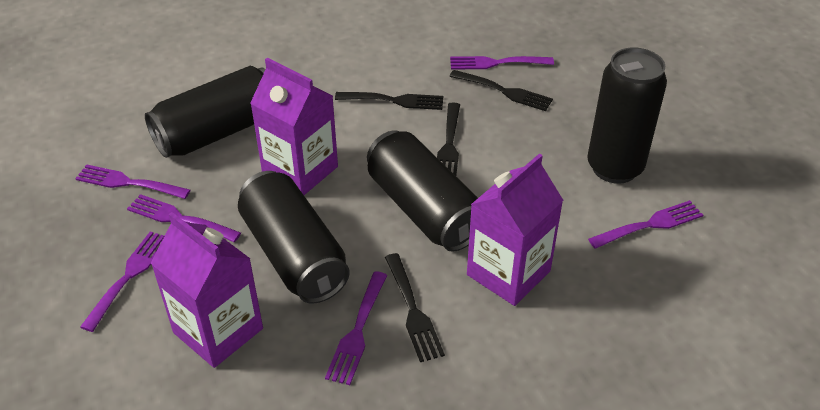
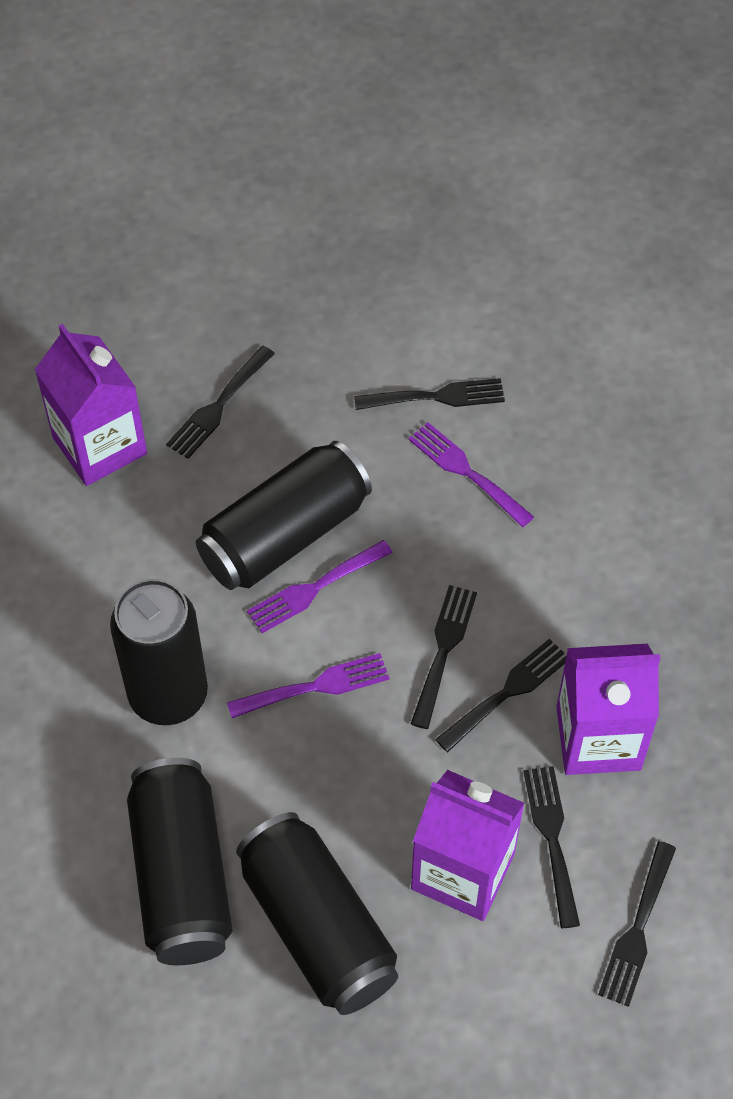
black fork: [335,92,443,110] [385,253,445,362] [437,102,460,176] [449,70,553,111] = 4 -> [166,346,275,459] [354,378,505,410] [411,585,477,729] [435,639,567,752] [523,766,580,928] [598,841,676,1007] = 6
purple fork: [75,164,190,199] [80,231,164,332] [127,194,241,242] [325,271,387,385] [450,56,554,70] [588,200,703,249] = 6 -> [227,653,389,718] [247,540,393,633] [408,422,534,527] = 3

